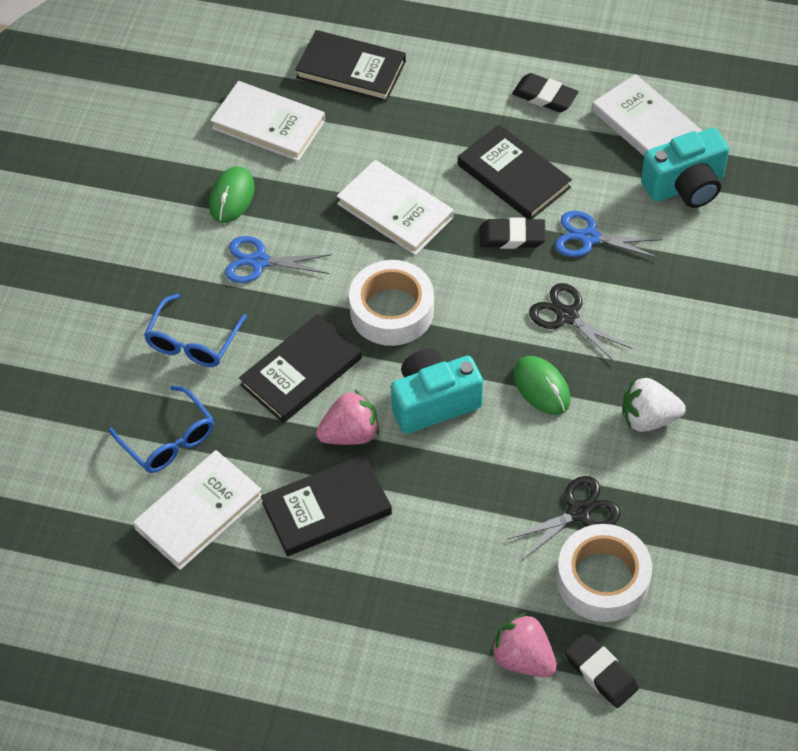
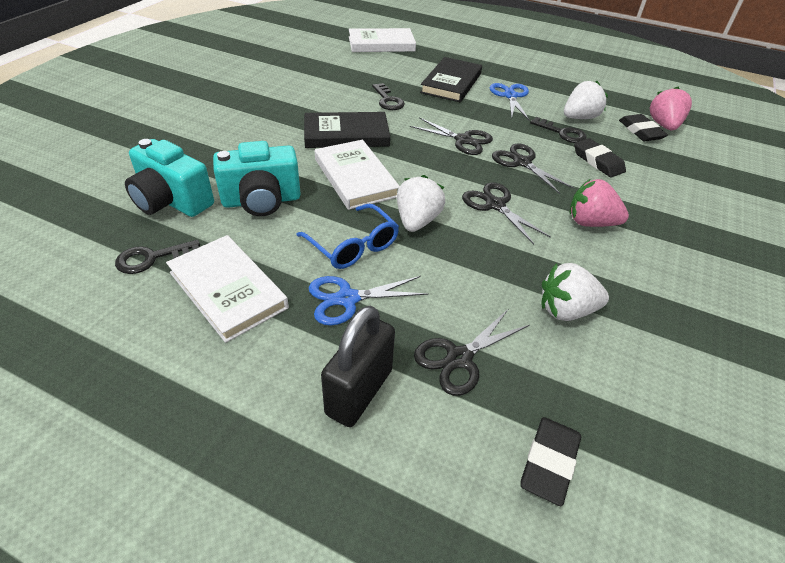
black book: [239,314,362,423] [261,454,392,556] [295,30,406,102] [458,124,572,219] = 4 -> [304,112,390,148] [420,57,482,102] = 2
black key: none = 0 -> [115,240,200,274] [372,83,405,110] [530,117,587,143] = 3
black padlock: none = 0 -> [321,306,395,427] = 1
black scissors: [506,476,621,560] [529,283,633,364] = 2 -> [410,117,493,155] [414,310,530,396] [462,182,551,244] [492,144,574,194] = 4
blue glasses: [108,386,214,473] [144,294,247,367] = 2 -> [296,204,399,269] = 1
green mouse: [209,166,255,223] [514,356,571,415] = 2 -> none = 0
white book: [133,450,262,570] [210,81,325,161] [337,160,454,255] [592,74,703,156] = 4 -> [166,235,289,343] [315,140,400,210] [349,28,416,52] = 3
white strawberry: [622,378,686,432] = 1 -> [397,175,445,232] [542,263,609,321] [564,81,608,119] = 3
white tape: [349,260,434,346] [557,524,652,622] = 2 -> none = 0

